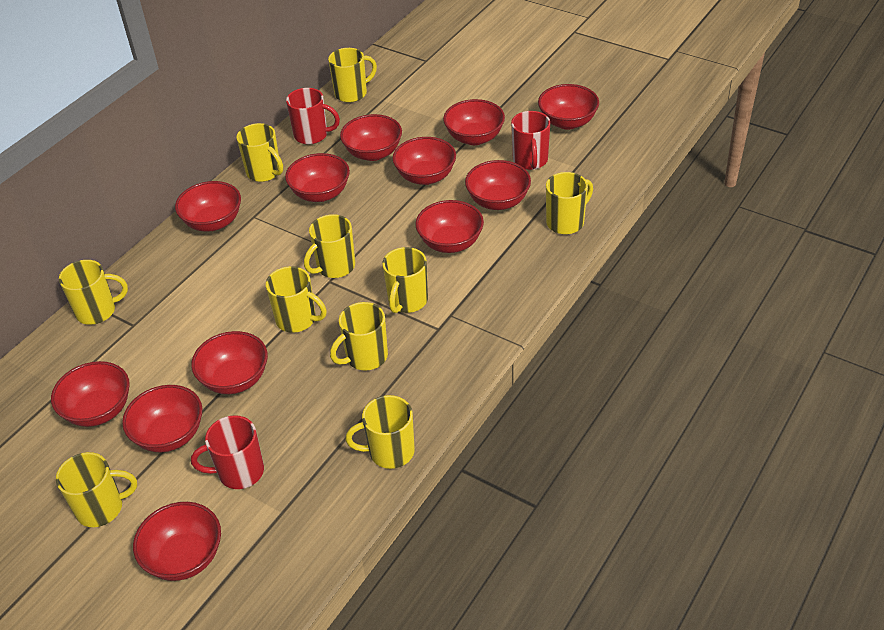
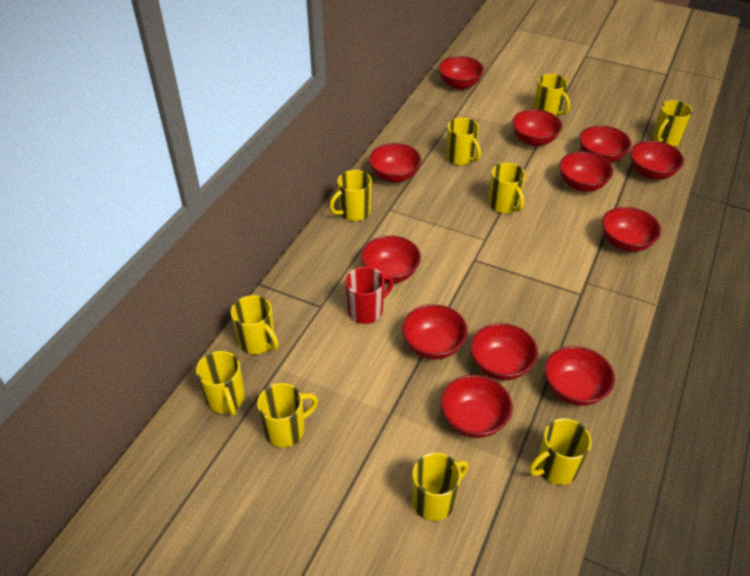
red mug: [191,415,264,489] [286,88,340,144] [511,111,550,170] = 3 -> [345,267,394,324] = 1

